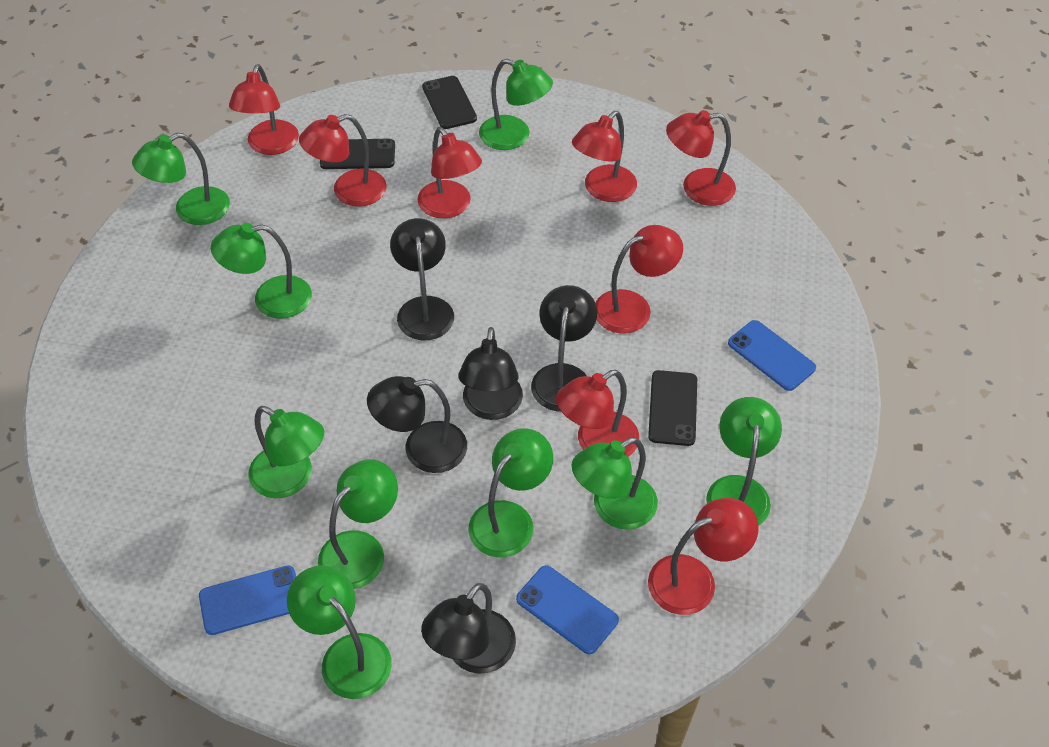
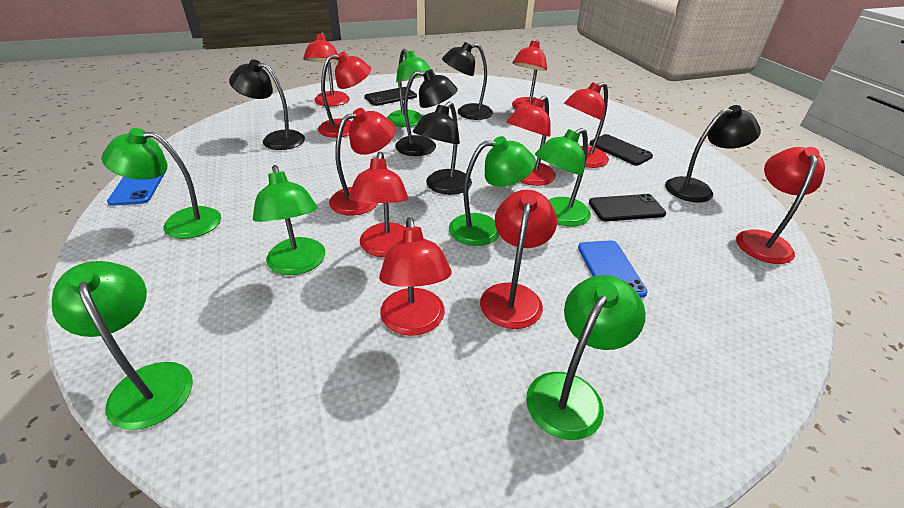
blue phone: [199,565,296,635] [516,565,619,654] [728,320,816,391] = 3 -> [107,170,167,206] [578,240,648,298] = 2
green lamp: [132,133,230,225] [211,223,312,319] [248,406,324,498] [287,566,392,699] [318,459,398,589] [469,428,553,557] [479,59,553,150] [572,437,658,530] [706,397,782,525] = 9 -> [52,261,193,430] [102,128,221,239] [253,165,325,275] [387,49,430,127] [449,136,536,246] [526,275,646,440] [535,128,591,227] = 7
red lamp: [229,64,299,155] [299,114,386,207] [417,127,482,219] [556,370,639,457] [572,111,637,202] [595,225,683,334] [648,498,759,615] [666,110,736,206] = 8 -> [303,32,350,106] [318,52,371,138] [329,108,395,216] [348,152,408,257] [379,217,452,336] [480,190,557,329] [506,95,556,186] [512,39,547,110] [564,82,609,168] [736,147,825,264] = 10

